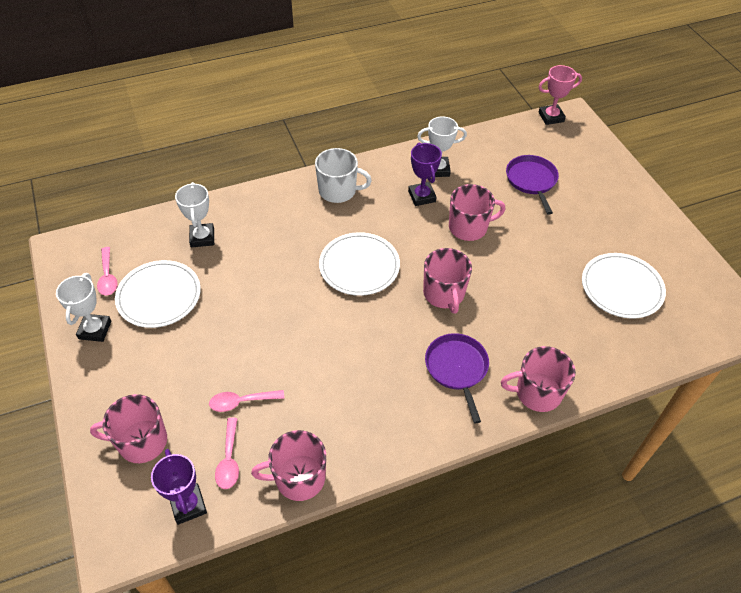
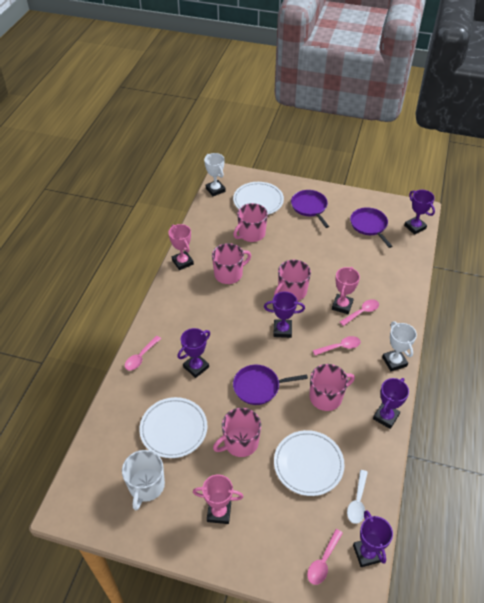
pink spoon: [97,247,118,296] [209,390,285,412] [215,418,239,489] = 3 -> [125,336,161,370] [307,529,343,585] [313,336,361,355] [340,299,379,326] = 4
pink trophy: [538,65,582,125] = 1 -> [168,224,194,270] [193,475,244,524] [332,267,360,314] = 3
purple pan: [425,333,489,423] [506,155,559,215] = 2 -> [233,365,308,405] [291,190,329,228] [350,207,392,248] = 3
purple trophy: [151,449,207,525] [408,142,442,206] = 2 -> [177,328,210,378] [264,292,305,338] [353,510,393,567] [373,378,409,429] [404,190,435,235] = 5
white spoon: none = 0 -> [347,470,368,524] = 1
white trophy: [56,273,111,342] [175,182,214,248] [417,116,467,177] = 3 -> [204,153,226,196] [382,321,417,371] = 2

